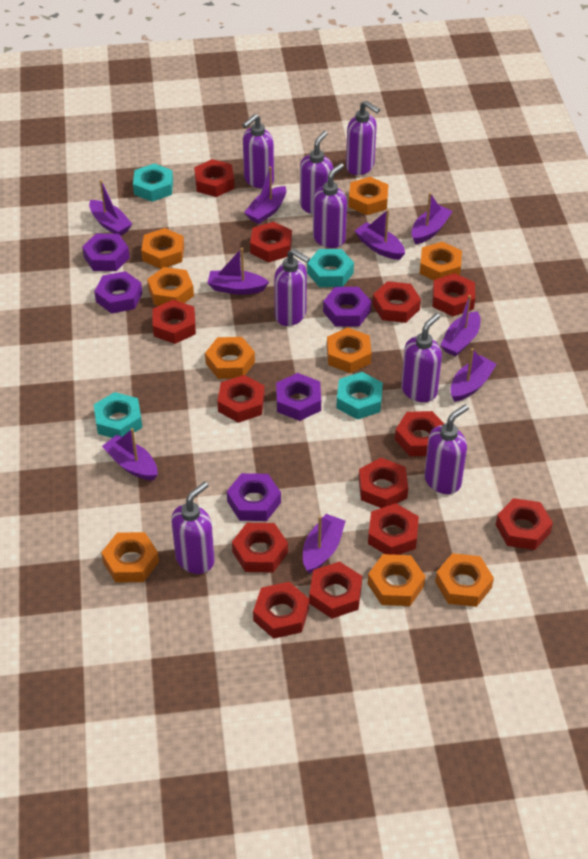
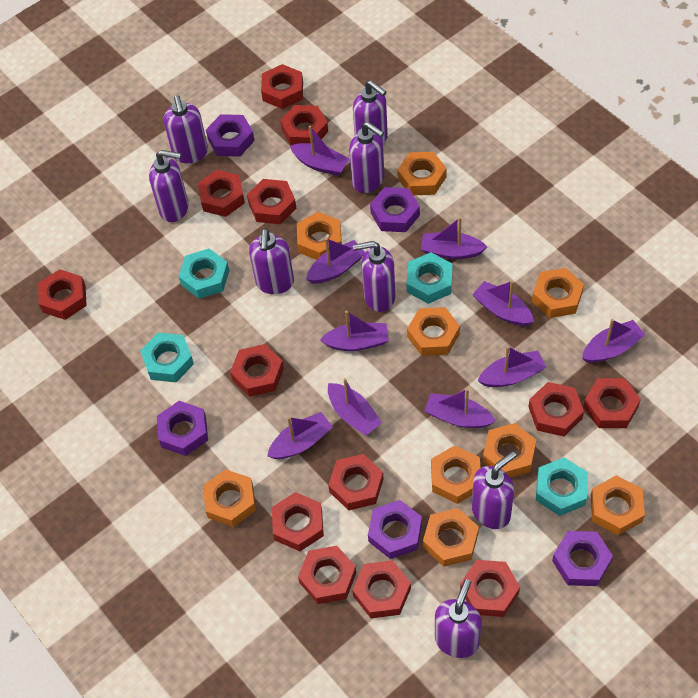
purple boat: [89,180,132,236] [102,428,157,481] [207,248,269,295] [244,167,286,224] [303,514,346,574] [355,209,405,260] [411,193,453,244] [440,295,481,356] [450,348,497,402] = 9 -> [267,412,333,459] [290,125,349,176] [306,238,365,284] [320,311,389,351] [328,378,382,436] [421,217,487,259] [424,388,495,428] [472,280,534,326] [478,346,547,387] [582,319,645,363] = 10

